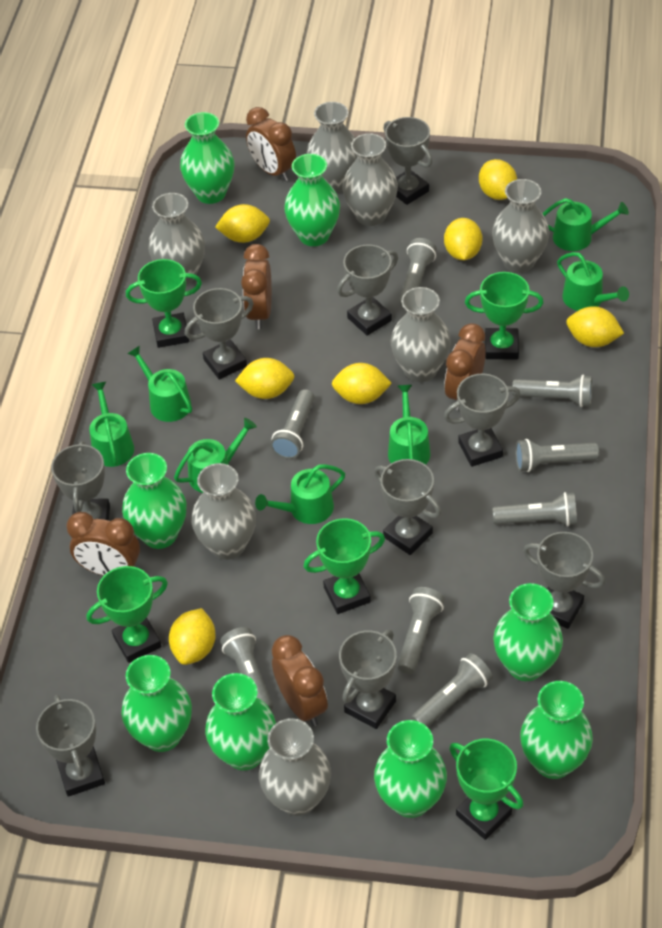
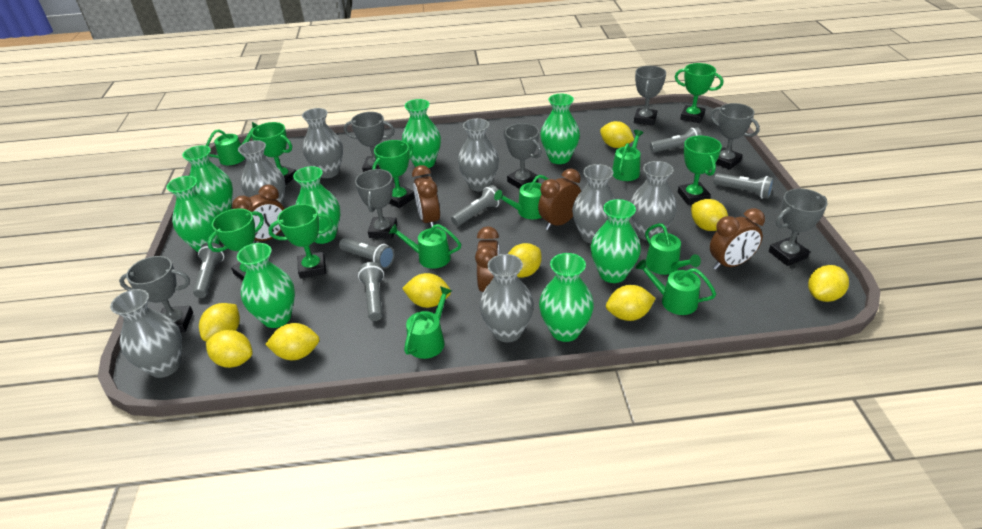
green trophy: [87,566,168,663] [126,259,202,348] [303,518,385,614] [449,739,523,840] [465,272,544,359] = 5 -> [207,209,264,281] [251,122,296,185] [268,204,333,279] [372,140,415,208] [675,63,723,123] [678,136,722,205] = 6
grey flashlight: [220,627,273,710] [270,389,315,459] [397,587,445,674] [399,238,437,305] [411,653,493,727] [492,492,577,526] [512,375,592,407] [515,439,599,472] = 8 -> [193,243,225,298] [339,238,394,269] [358,262,384,321] [451,185,503,226] [650,127,702,153] [714,173,774,199] = 6
grey trophy: [36,695,105,797] [51,441,110,521] [185,288,254,380] [337,244,398,336] [339,629,397,729] [374,459,441,555] [383,117,433,205] [444,374,520,467] [523,532,605,629] = 9 -> [119,256,193,332] [344,112,395,172] [355,169,397,239] [504,123,542,189] [634,66,666,125] [710,103,760,170] [769,188,827,266] = 7
yellow lemon: [169,608,216,665] [215,204,270,243] [235,358,294,399] [332,363,392,404] [444,218,483,260] [479,159,517,200] [566,306,624,347] = 7 -> [199,303,240,342] [206,330,253,368] [265,323,319,360] [402,273,451,308] [508,243,542,278] [600,121,634,148] [606,285,656,321] [691,199,728,231] [808,265,849,302] = 9

